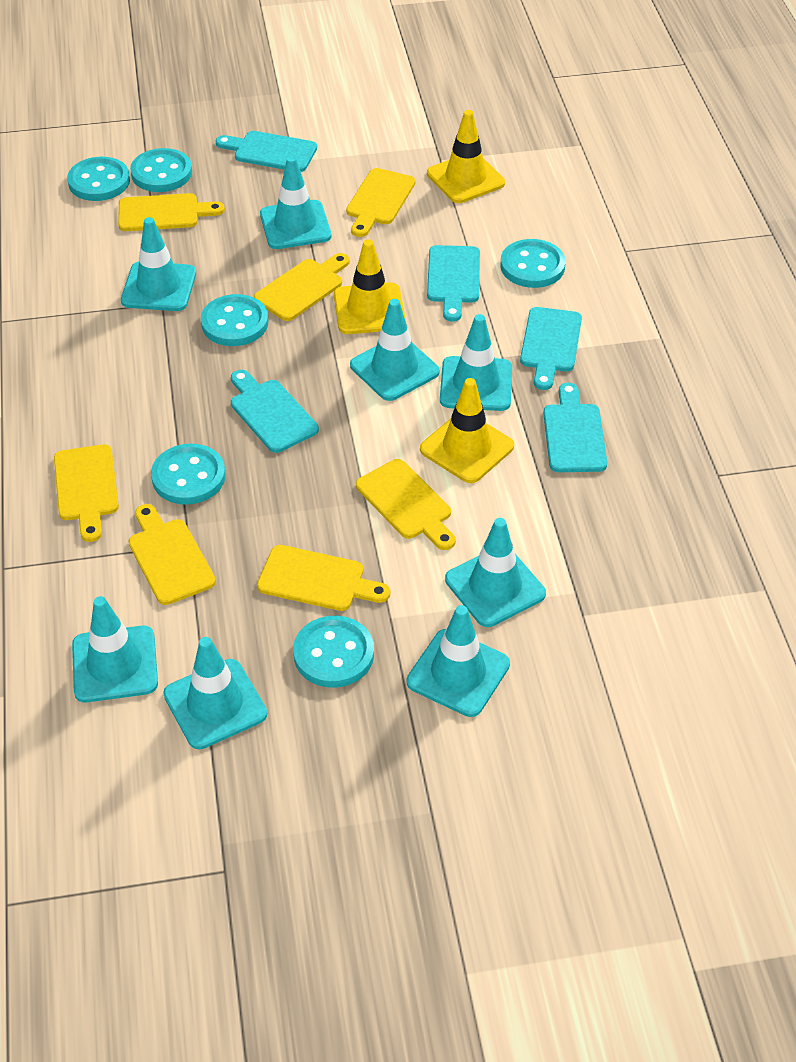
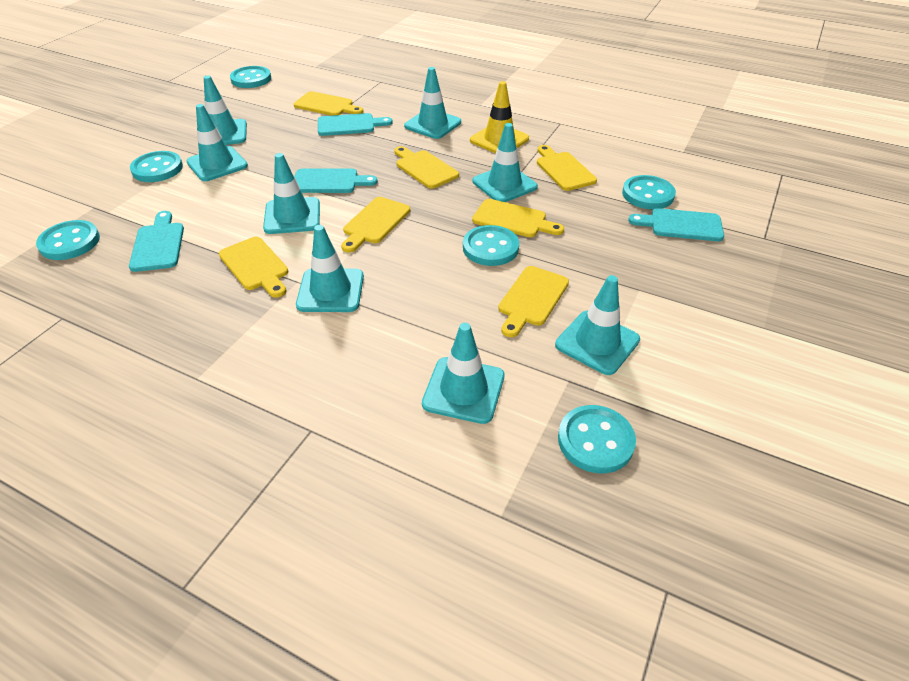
turquoise cutting board: [216,131,317,172] [231,370,319,453] [427,245,480,322] [520,307,582,390] [543,382,607,472] = 5 -> [129,211,184,272] [294,169,378,193] [318,113,393,136] [628,208,724,241] = 4
yellow traffic cone: [334,239,406,334] [420,378,514,483] [427,110,505,203] = 3 -> [470,81,529,153] = 1

